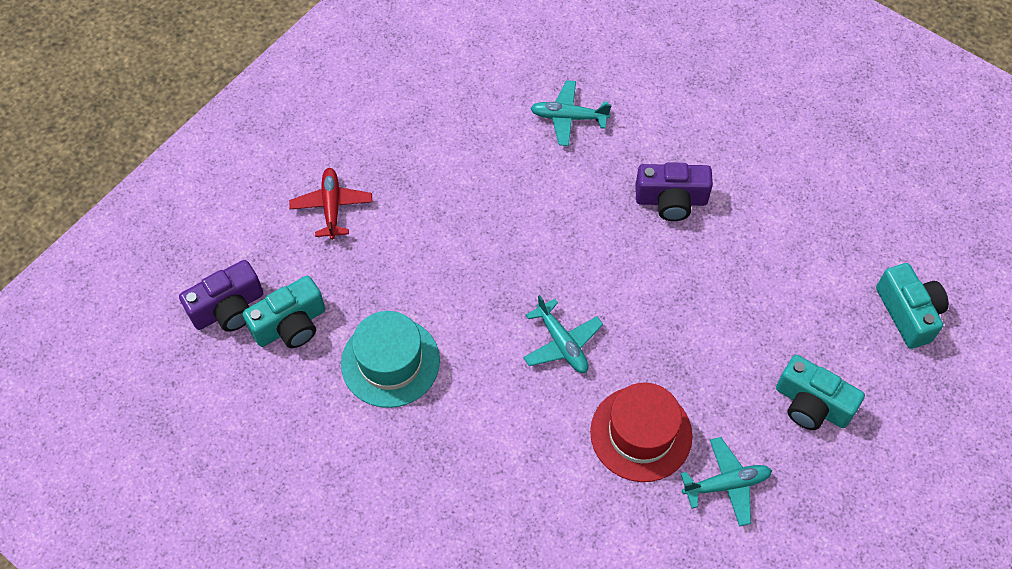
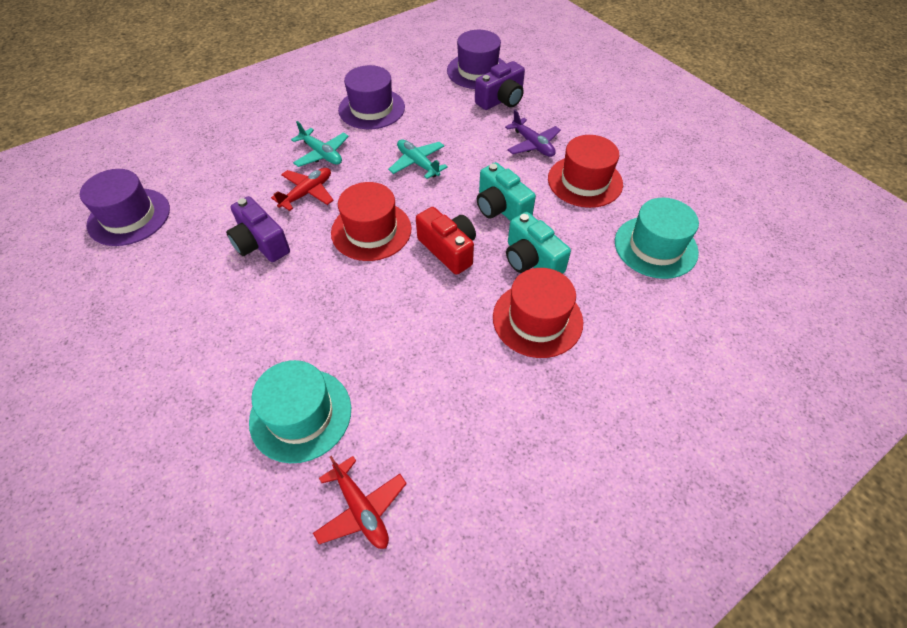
purple hat: none = 0 -> [80,169,170,246] [338,65,405,129] [447,30,506,89] = 3
purple plane: none = 0 -> [505,110,561,157] = 1
red camera: none = 0 -> [416,207,476,275] = 1
red hat: [590,383,692,482] = 1 -> [331,182,411,261] [493,268,583,358] [548,135,623,208] = 3
red plane: [289,168,373,240] = 1 -> [271,168,334,211] [313,456,407,549] = 2
turquoise camera: [243,276,325,348] [776,355,865,430] [876,263,949,349] = 3 -> [477,162,536,221] [506,212,571,274] = 2
turquoise hat: [341,311,440,408] = 1 -> [249,360,351,463] [615,198,699,279] = 2
turquoise plane: [523,295,603,373] [530,80,612,146] [681,437,772,527] = 3 -> [291,121,349,167] [388,139,448,179] = 2

